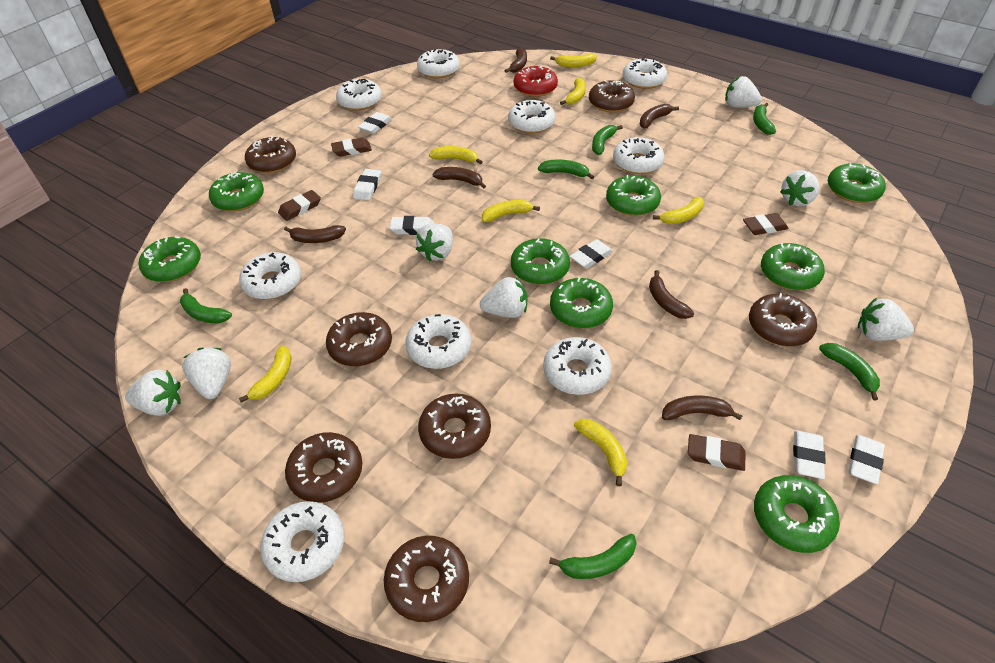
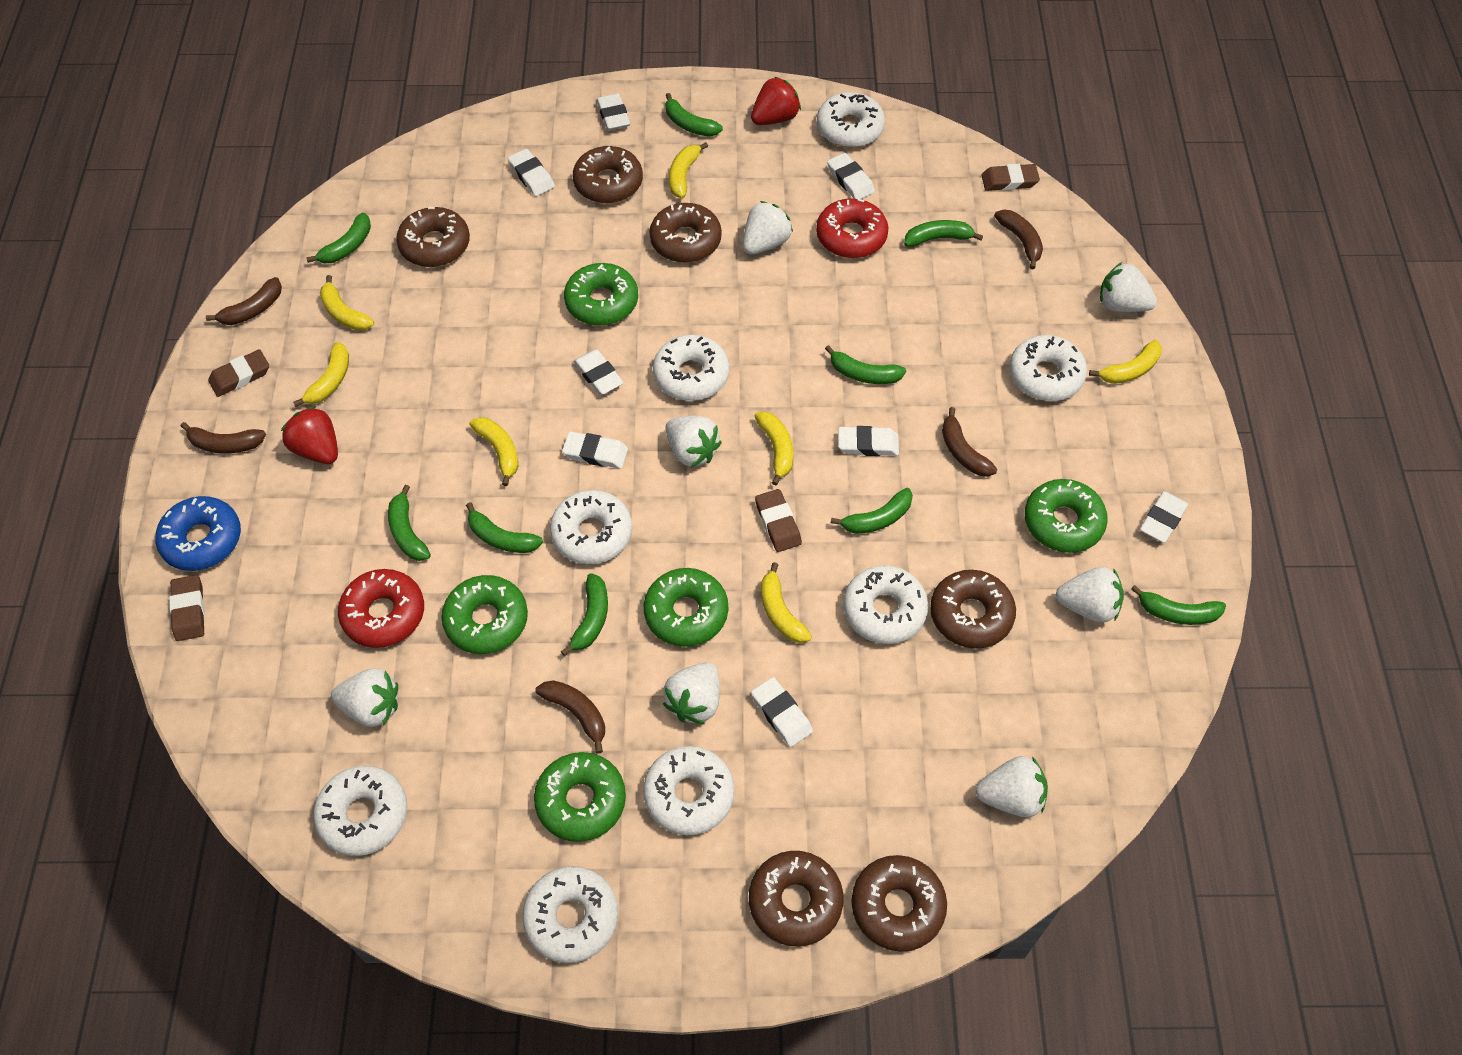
blue donut: none = 0 -> [155,496,241,571] = 1
brown banana: [284,225,346,243] [433,167,486,189] [505,47,527,73] [640,104,679,129] [649,270,694,319] [662,396,742,420] = 6 -> [181,422,266,454] [206,277,282,325] [535,680,605,754] [942,407,997,477] [994,210,1043,270] = 5
brown donut: [245,136,296,173] [285,432,362,503] [326,312,392,366] [384,536,469,622] [418,393,491,459] [589,80,635,112] [749,293,817,347] = 7 -> [396,207,470,267] [573,146,643,203] [649,203,722,263] [749,851,844,946] [851,855,947,952] [930,570,1016,649] = 6
green banana: [180,288,232,323] [538,160,594,179] [549,534,637,579] [592,125,623,155] [753,103,776,135] [819,343,880,401] = 6 -> [306,213,371,263] [388,485,431,561] [466,502,543,553] [561,573,608,656] [665,93,723,137] [825,345,906,384] [831,488,913,534] [904,220,983,247] [1131,585,1226,625] = 9
green donut: [139,236,201,282] [209,172,264,212] [511,238,570,285] [550,277,613,329] [606,175,661,216] [754,475,840,553] [761,243,825,290] [828,163,886,203] = 8 -> [441,575,528,654] [534,752,626,842] [564,263,638,326] [644,568,728,647] [1024,479,1108,553] = 5
red donut: [514,66,558,97] = 1 -> [338,569,424,648] [816,198,889,258] = 2
red strawberry: none = 0 -> [281,406,338,464] [751,77,801,125] = 2
white donut: [239,252,301,299] [260,501,344,582] [336,79,382,110] [405,314,471,369] [417,49,460,78] [508,100,555,133] [543,337,612,395] [613,137,665,174] [623,58,667,89] = 9 -> [314,766,407,856] [522,866,618,963] [550,490,632,564] [643,746,735,835] [653,335,729,401] [817,92,885,147] [843,565,929,644] [1009,335,1087,401] = 8
white eraser: [353,169,381,200] [358,112,392,134] [390,216,434,235] [570,239,613,269] [793,430,826,479] [848,435,885,484] = 6 -> [508,149,555,196] [562,431,628,469] [573,349,624,395] [597,94,630,130] [751,677,813,747] [827,153,875,199] [838,426,899,456] [1140,491,1189,543] = 8

